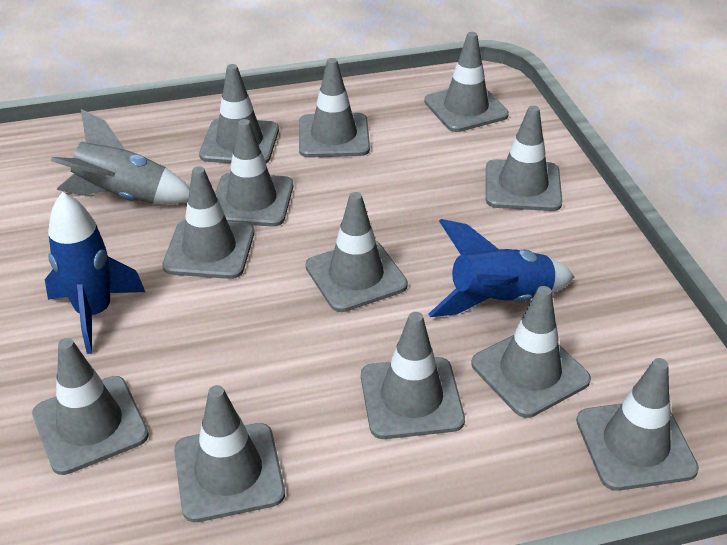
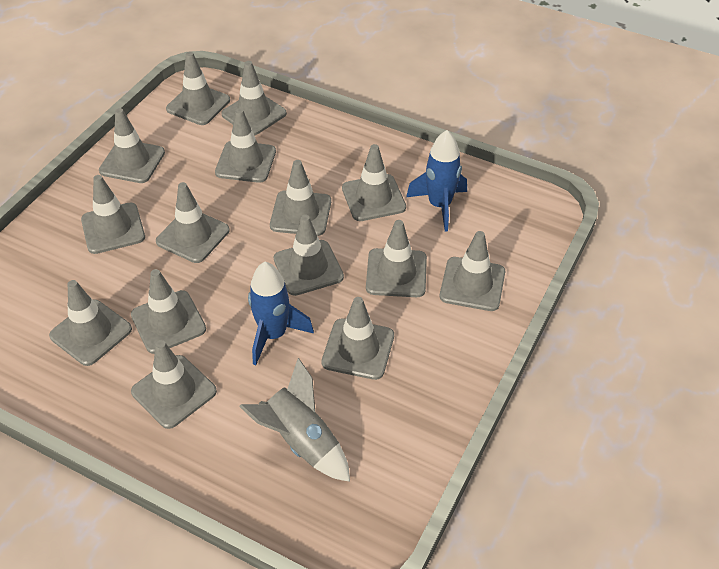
grey traffic cone: [32,338,149,475] [162,166,254,279] [174,385,285,522] [199,64,279,163] [215,119,293,227] [299,58,370,158] [306,192,408,312] [361,312,465,439] [424,32,509,132] [471,286,591,418] [486,105,562,211] [576,358,699,491] = 12 -> [49,280,132,366] [81,175,145,254] [99,108,165,183] [131,269,206,354] [131,340,217,429] [156,182,230,263] [166,51,230,125] [215,108,276,183] [221,61,287,135] [270,160,331,236] [274,214,344,296] [322,297,394,380] [342,144,406,221] [366,220,427,297] [440,231,505,311] = 15

